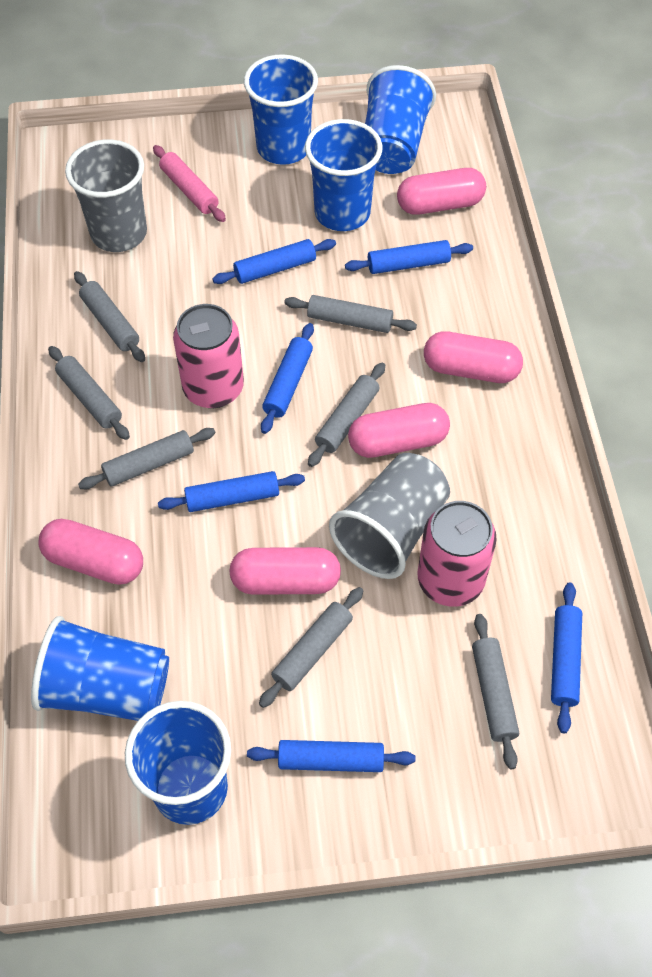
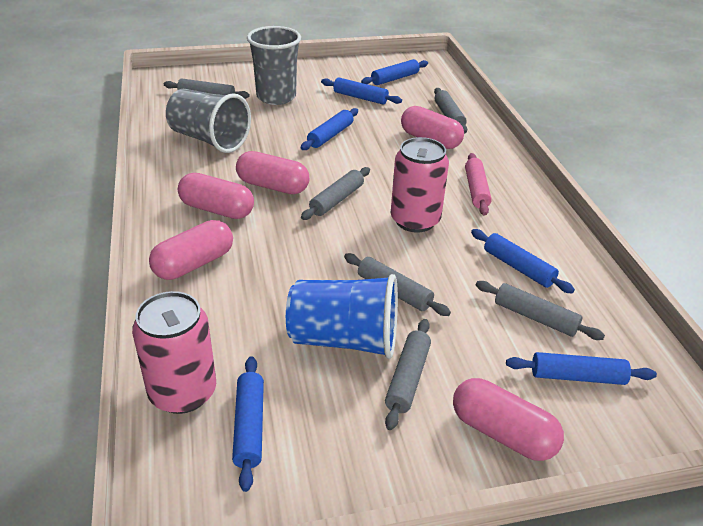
blue cup: [31,616,169,721] [125,701,231,825] [244,54,318,165] [305,119,382,231] [365,65,436,174] = 5 -> [286,274,398,359] = 1
grey rolling pin: [48,346,130,440] [74,271,145,362] [78,428,215,489] [259,587,364,708] [284,295,417,333] [308,363,385,467] [472,614,519,769] = 7 -> [164,79,250,99] [301,167,370,220] [344,253,451,316] [385,319,431,430] [434,88,467,133] [476,281,605,340] = 6

